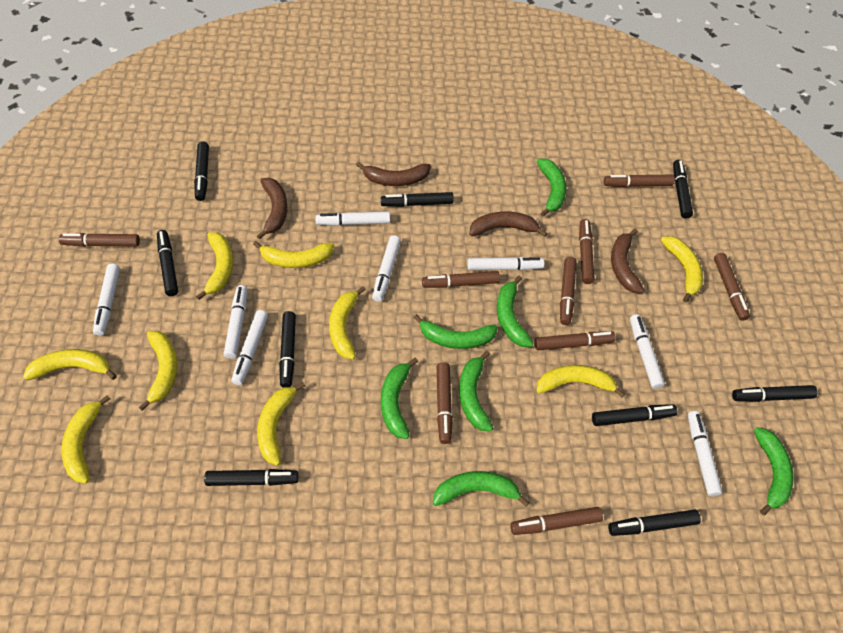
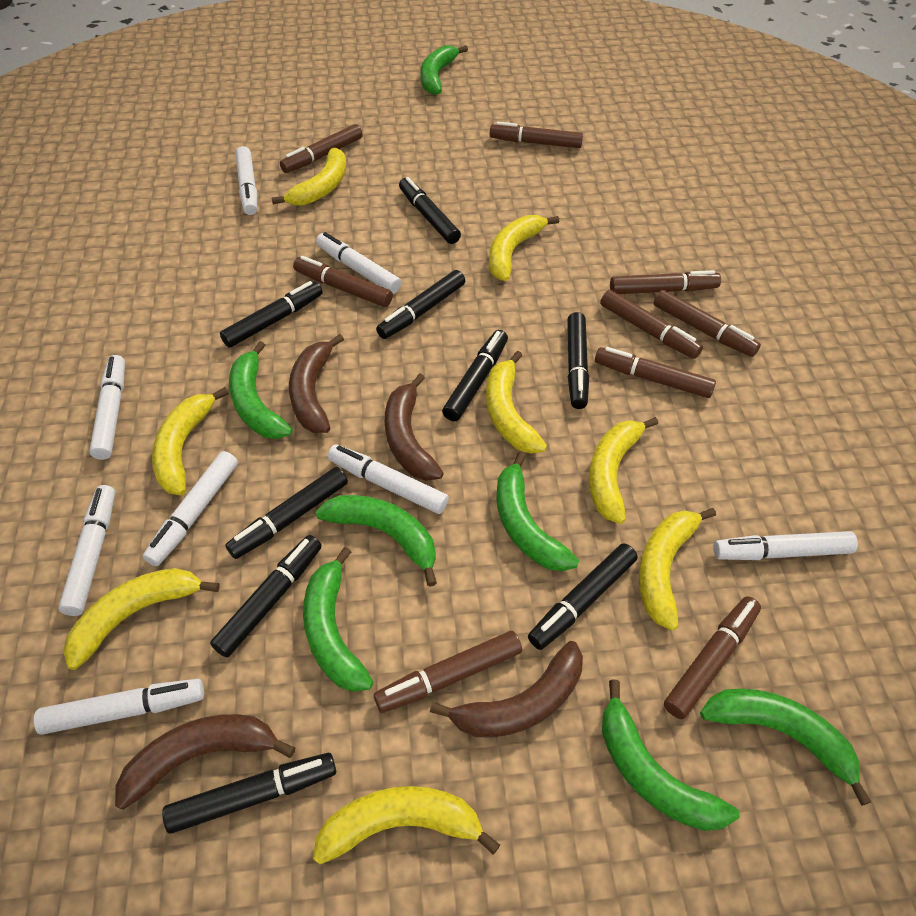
yellow banana: [23,349,117,380] [62,395,110,483] [139,331,178,411] [196,232,233,300] [253,241,334,268] [257,382,305,466] [329,286,366,359] [537,365,625,398] [661,236,703,303] = 9 -> [63,568,220,670] [152,387,229,495] [272,148,346,206] [313,786,500,864] [486,351,547,453] [489,215,559,281] [589,417,658,524] [639,508,716,630] = 8

